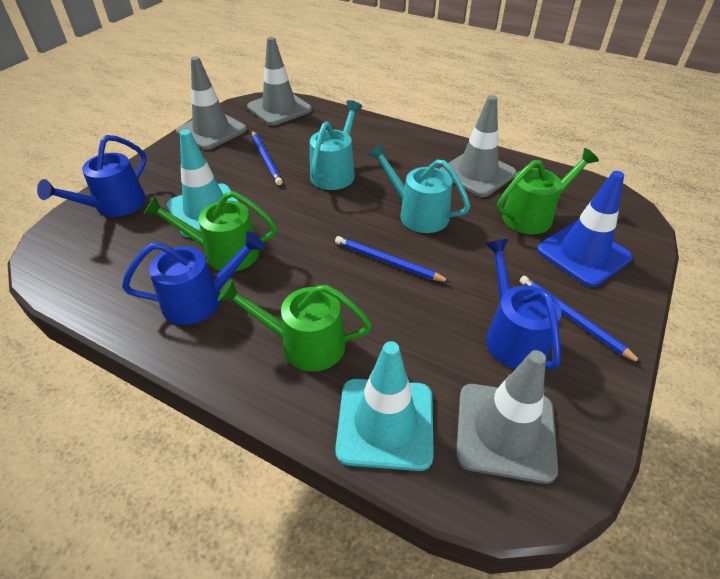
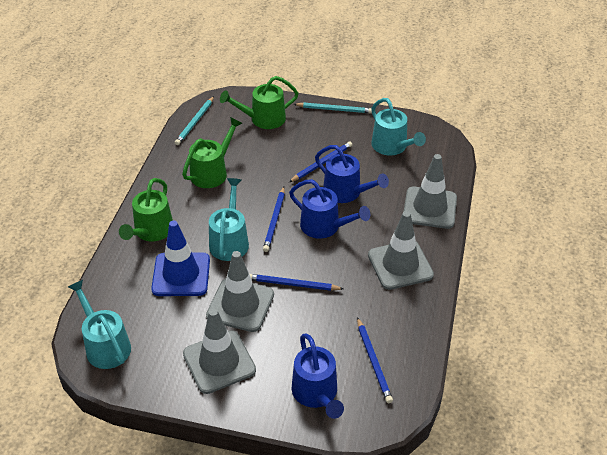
blue pencil: [252,131,283,185] [335,236,450,282] [519,276,642,364] = 3 -> [250,274,343,291] [263,187,285,252] [289,142,352,182] [357,317,393,403] = 4
turquoise pencil: none = 0 -> [175,96,214,145] [294,102,372,114] = 2
turquoise traffic cone: [167,130,239,238] [335,341,434,471] = 2 -> none = 0
turquoise watering can: [310,100,362,190] [368,143,470,233] = 2 -> [68,280,131,369] [209,178,249,261] [371,98,426,155] = 3

